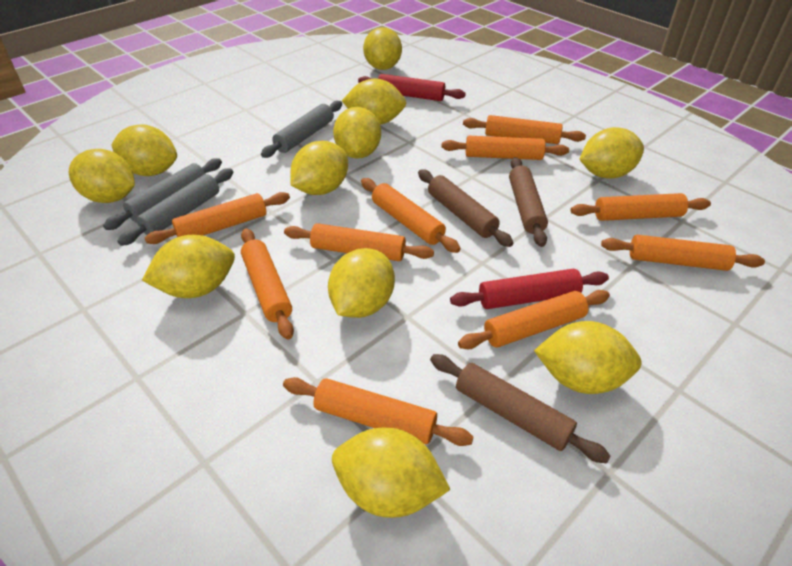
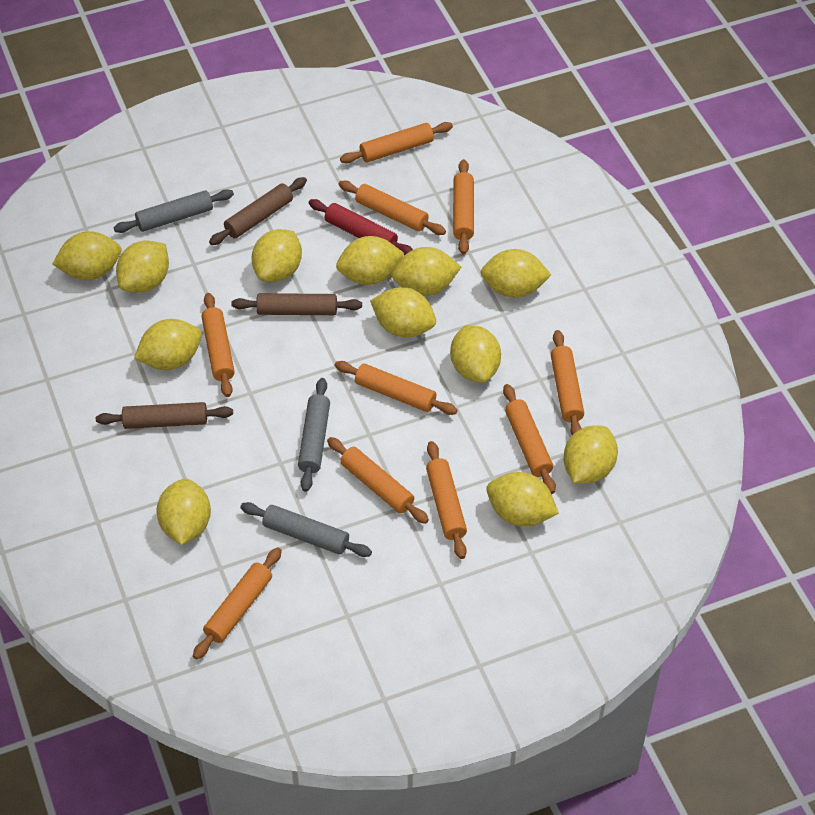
red rolling pin: [358,74,466,101] [450,269,609,309] = 2 -> [309,199,413,256] = 1
yellow lemon: [69,149,135,203] [111,124,177,176] [142,235,235,298] [290,141,348,195] [328,248,395,318] [332,427,451,518] [333,107,381,159] [342,78,406,125] [363,27,402,70] [534,321,641,394] [579,127,644,179] = 11 -> [52,231,121,280] [116,240,169,293] [134,319,202,370] [156,479,211,545] [252,229,302,282] [336,236,405,285] [370,287,436,338] [392,247,461,296] [450,325,501,383] [481,249,551,298] [486,472,559,527] [563,425,618,484] = 12

